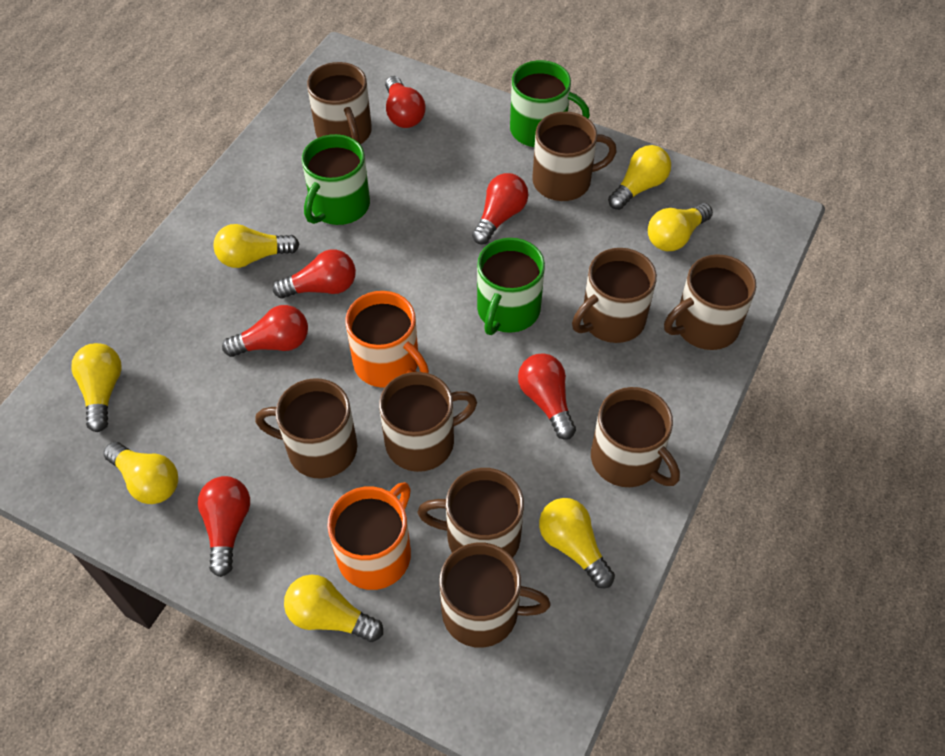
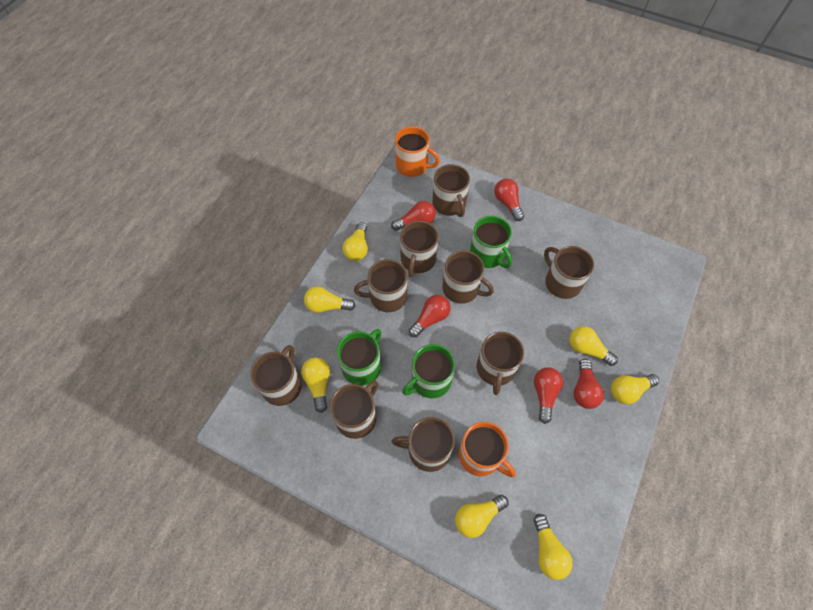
red light bulb: [198,476,250,577] [222,305,308,357] [273,249,356,298] [385,76,425,128] [472,173,528,244] [518,353,576,440] = 6 -> [391,201,436,231] [409,295,451,337] [494,179,524,221] [534,367,563,424] [573,359,604,409] = 5

